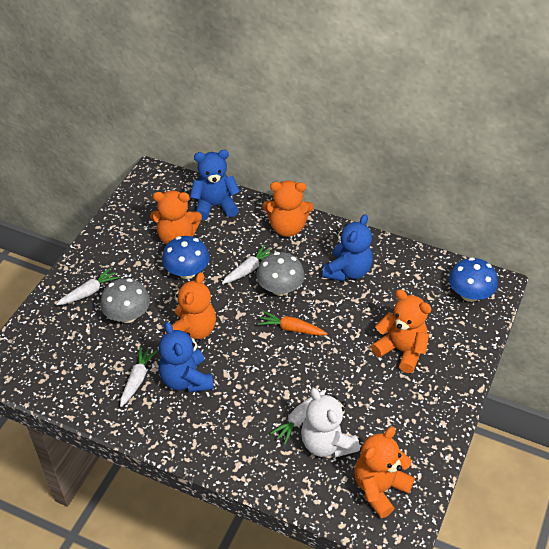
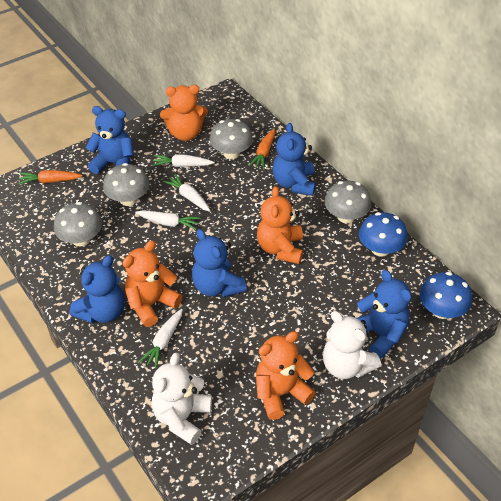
blue teddy bear: [158,322,214,393] [190,150,240,220] [322,214,373,281] = 3 -> [70,255,125,323] [86,106,134,174] [192,229,247,297] [272,123,316,196] [357,270,412,359] = 5
grey mushroom: [100,278,150,323] [257,252,305,296] = 2 -> [54,202,102,246] [103,163,149,206] [210,119,253,159] [324,181,371,223] = 4
orange carrot: [258,311,328,336] = 1 -> [18,170,82,184] [249,129,275,169] = 2
orange teddy bear: [150,190,202,245] [165,272,216,339] [262,180,314,237] [354,427,415,518] [371,290,431,373] = 5 -> [123,241,182,327] [160,85,208,141] [256,331,316,420] [257,186,303,264] = 4
white teddy bear: [301,388,360,458] = 1 -> [152,352,212,445] [323,311,381,379] = 2

